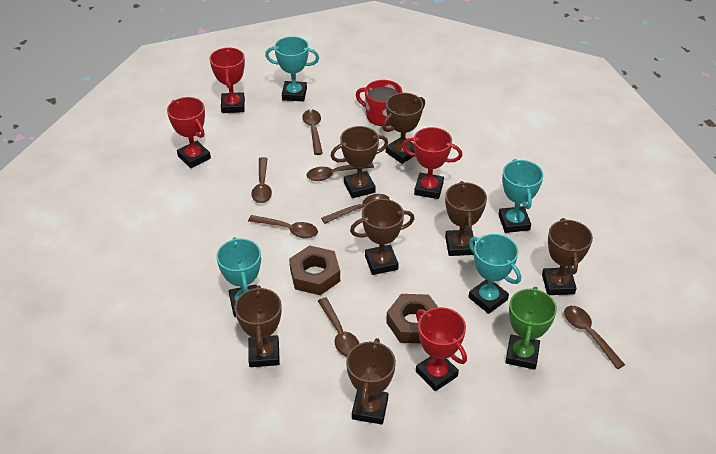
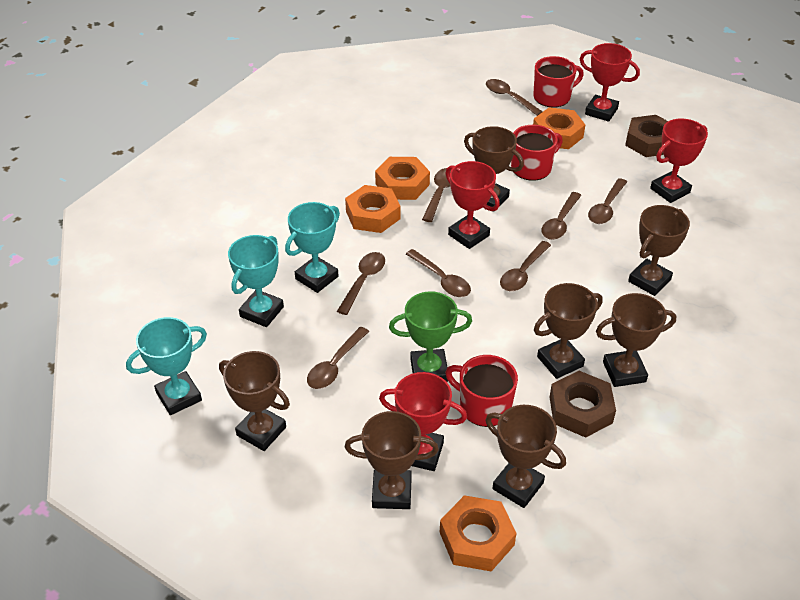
brown spoon: [248,215,318,239] [251,157,272,203] [302,109,323,155] [306,163,374,181] [318,298,359,357] [321,194,390,224] [564,306,625,369] = 7 -> [307,327,369,389] [337,252,385,315] [406,249,471,297] [422,168,451,222] [486,79,543,116] [500,241,551,291] [541,192,582,240] [588,178,627,224] = 8
orange nut: none = 0 -> [345,185,400,233] [375,157,430,200] [440,495,516,571] [533,107,585,149] = 4
red mug: [356,80,402,126] = 1 -> [445,355,518,427] [511,125,563,181] [533,56,584,108] = 3
turquoise trophy: [216,237,261,317] [265,36,319,101] [469,234,521,314] [498,159,544,233] = 4 -> [126,317,207,415] [228,235,284,327] [285,202,340,293] = 3

